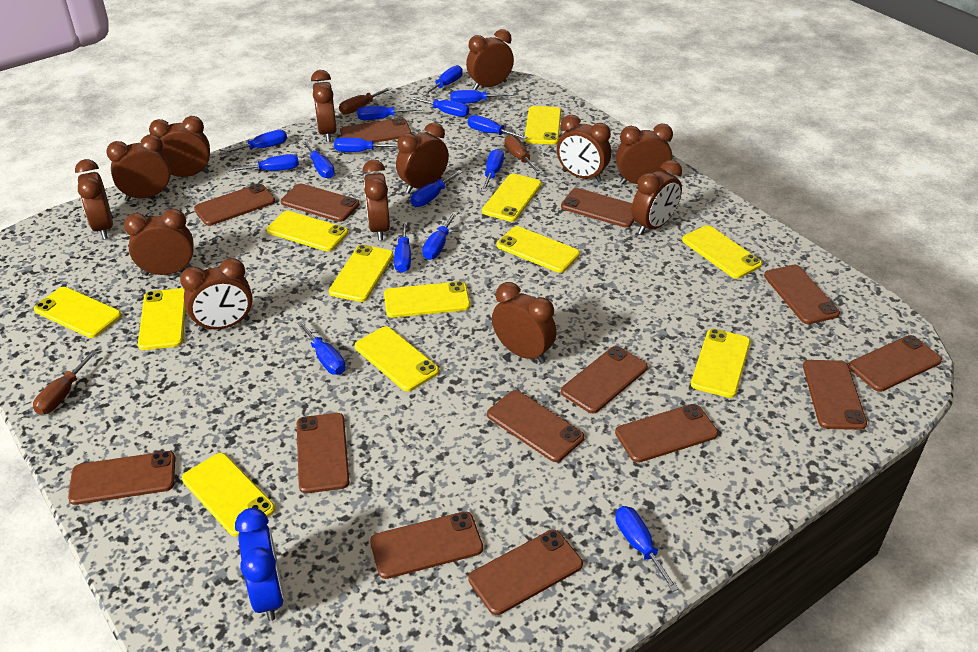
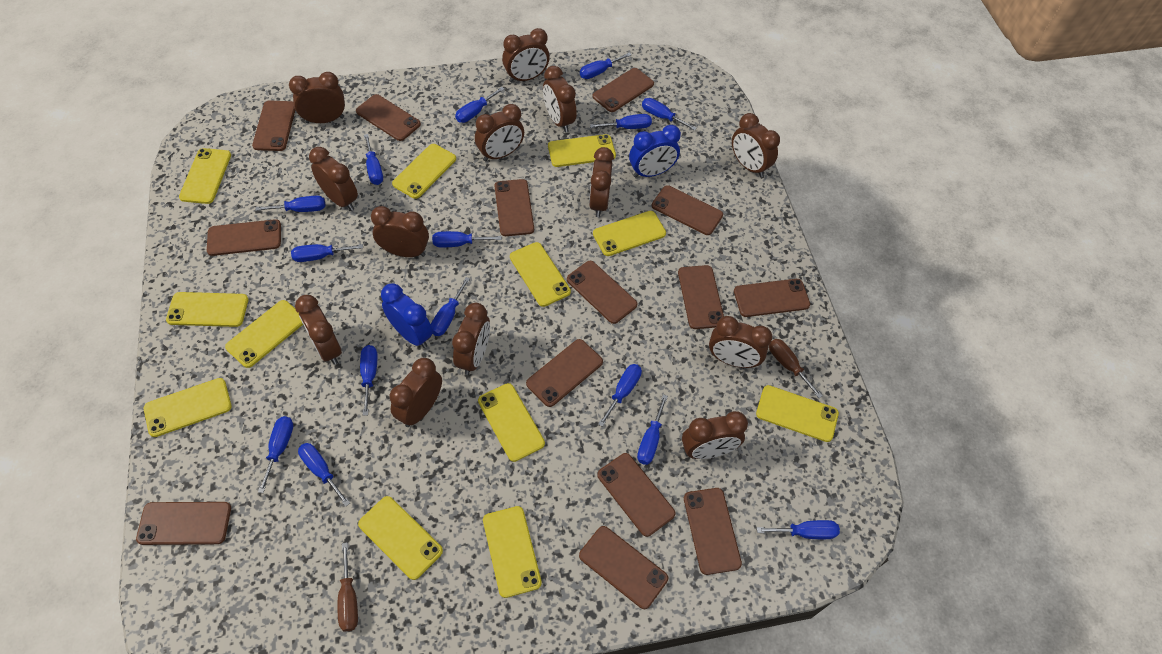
blue clock: [235,508,284,621] = 1 -> [381,283,433,348] [629,125,681,178] = 2
brown screwdriver: [33,350,97,415] [339,87,392,115] [504,135,542,174] = 3 -> [337,543,358,631] [769,339,823,398] = 2

